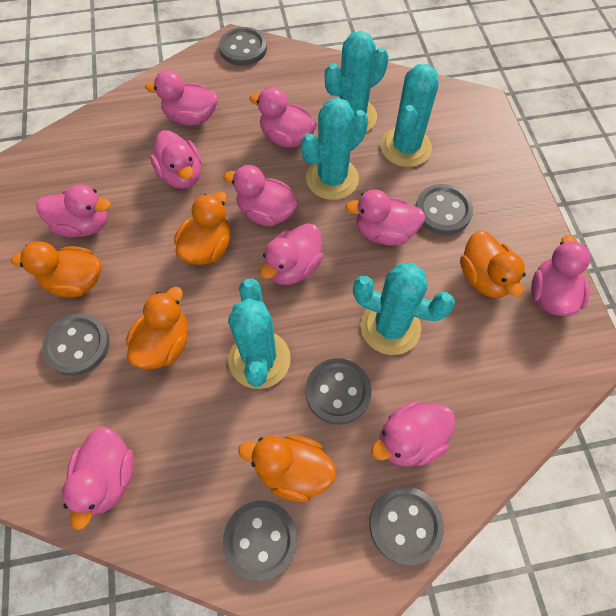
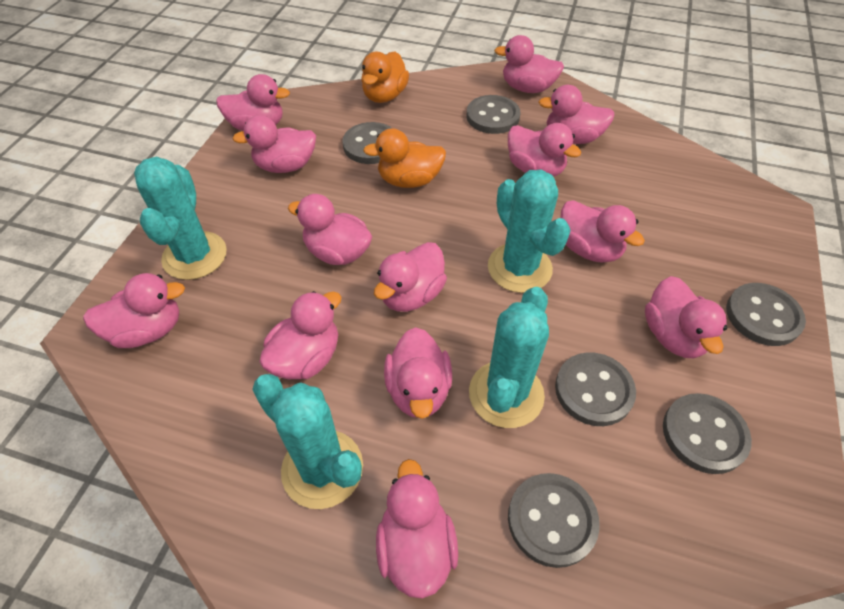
orange duck: [11,241,101,297] [126,287,188,369] [174,192,230,265] [239,436,336,502] [460,230,525,298] = 5 -> [361,51,409,103] [363,128,446,188] = 2
pink duck: [36,184,111,237] [62,426,134,530] [145,70,218,126] [150,130,201,189] [223,165,298,226] [250,87,317,148] [260,223,323,285] [345,189,426,246] [371,401,455,466] [531,235,590,316] = 10 -> [83,273,185,348] [216,74,290,131] [232,115,316,173] [259,291,341,379] [288,194,372,265] [374,242,447,312] [376,459,458,599] [384,327,452,419] [494,35,564,93] [508,123,582,177] [538,85,615,144] [560,200,645,263] [645,276,727,358] = 13
turquoise cactus: [228,279,291,389] [301,97,368,200] [325,31,389,132] [353,263,455,355] [381,64,438,167] = 5 -> [134,157,227,280] [252,374,363,509] [469,287,549,428] [488,169,571,293] = 4

